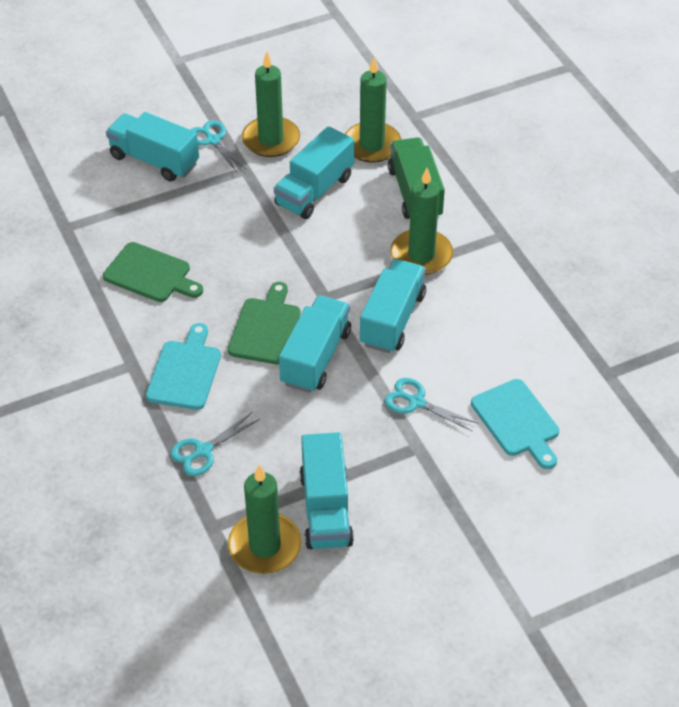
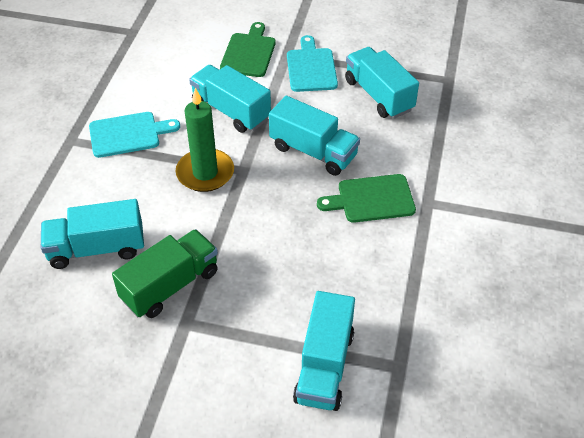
green candle: [228,465,302,574] [242,52,300,157] [345,57,401,163] [391,168,453,275] = 4 -> [176,88,234,192] = 1
turquoise scissors: [170,412,260,476] [190,120,247,172] [385,378,477,432] = 3 -> none = 0

